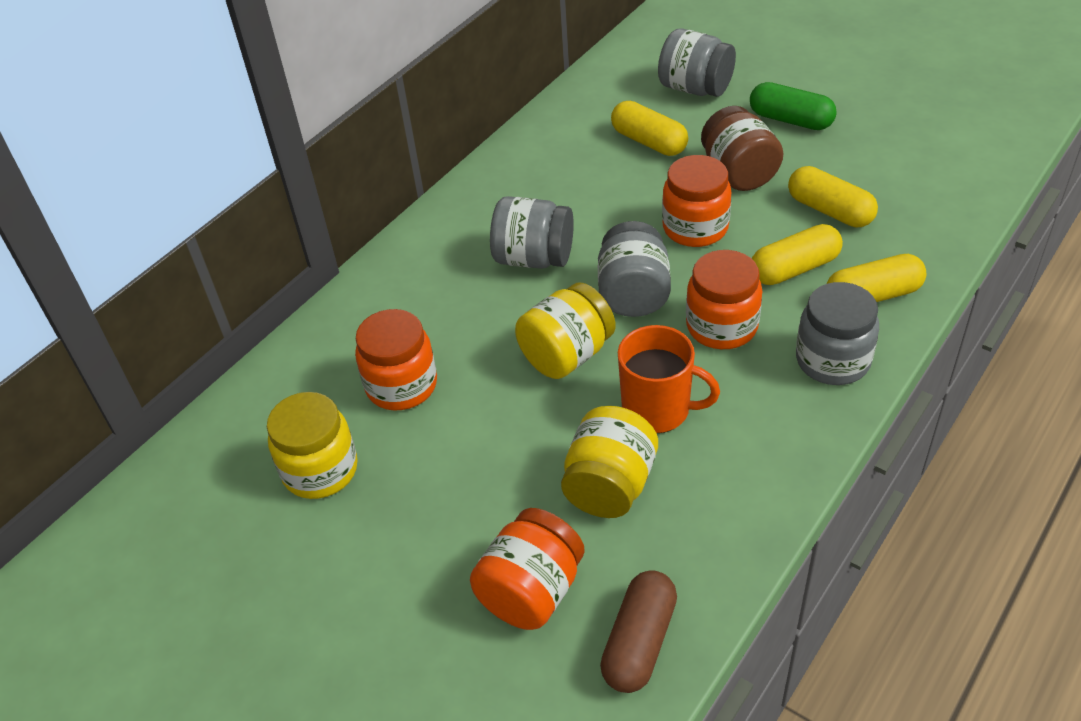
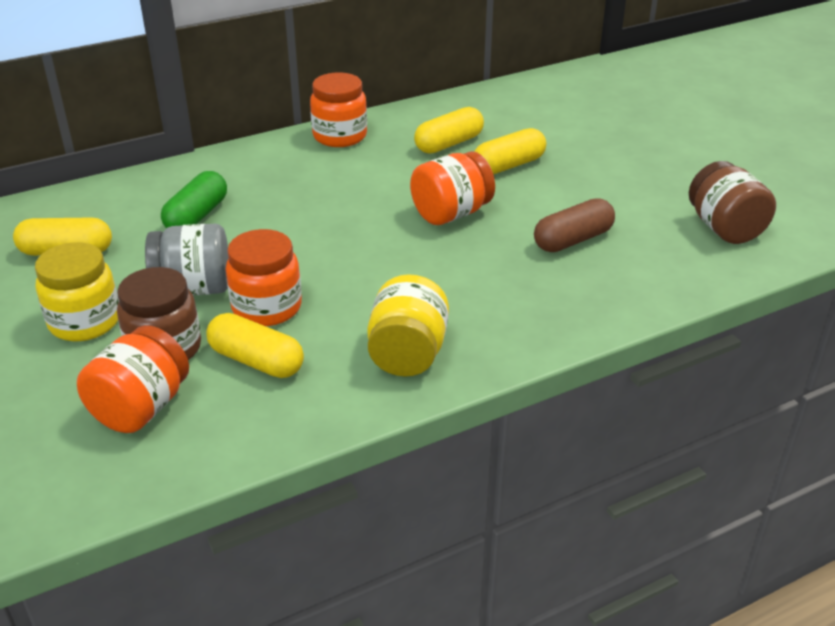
brown jar: [701,106,783,191] = 1 -> [117,267,201,360] [689,161,776,244] = 2
grey jar: [490,196,574,269] [598,221,671,317] [658,28,736,97] [796,282,879,385] = 4 -> [145,224,229,296] = 1
orange mug: [618,325,720,433] = 1 -> none = 0
yellow jar: [267,392,358,499] [515,283,616,379] [561,406,658,518] = 3 -> [35,242,119,341] [367,274,449,377] = 2

